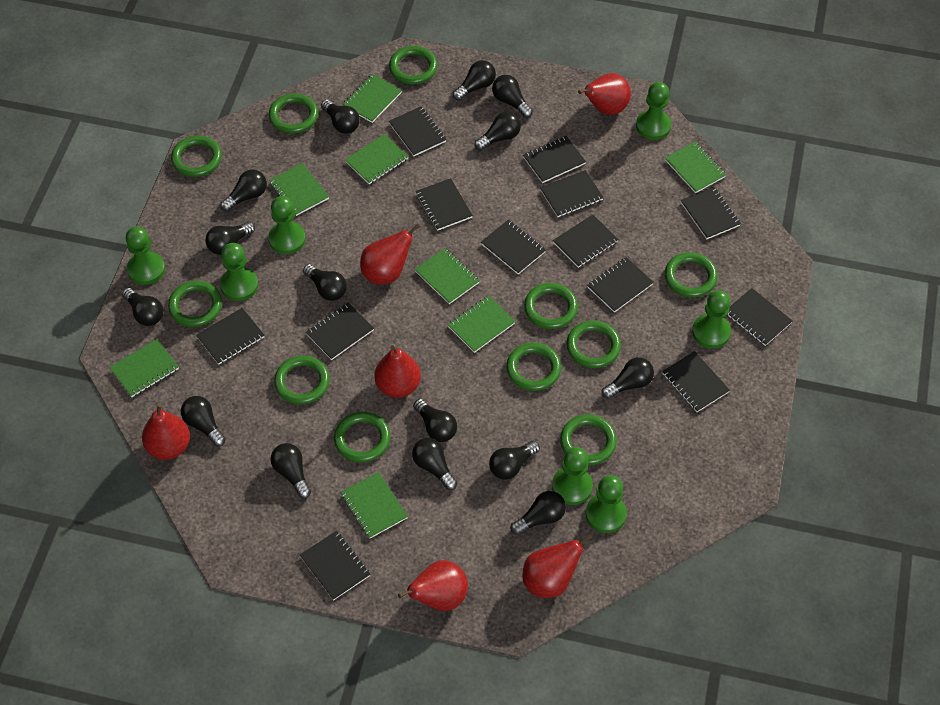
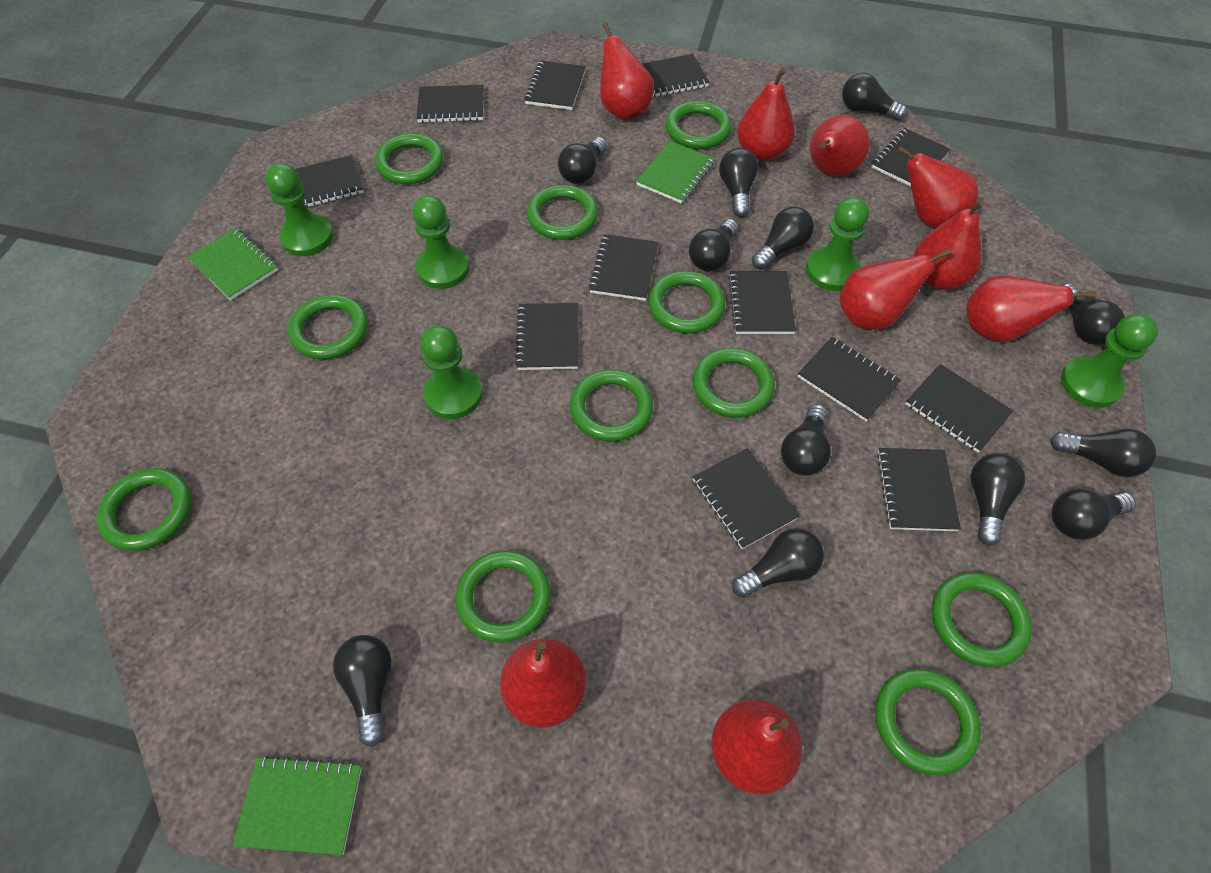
black light bulb: [122,288,163,326] [181,396,226,446] [205,221,255,255] [220,169,267,212] [270,443,311,499] [303,264,347,301] [321,100,360,134] [412,438,457,490] [413,399,457,442] [453,60,496,101] [474,112,521,151] [489,441,540,480] [492,75,533,118] [510,491,566,535] [601,357,654,399] = 15 -> [333,635,392,747] [558,137,607,184] [689,219,738,272] [719,148,758,217] [732,528,824,598] [752,206,814,270] [781,404,831,476] [842,73,907,121] [970,453,1025,546] [1050,428,1157,477] [1052,489,1136,540] [1063,283,1125,345] = 12
black notebook: [196,308,265,365] [300,531,370,601] [306,303,374,360] [389,107,447,156] [416,178,473,231] [481,220,546,274] [523,136,586,183] [540,170,604,217] [553,215,619,268] [587,257,654,313] [662,351,730,412] [680,187,741,239] [727,288,793,346] = 13 -> [295,155,364,208] [416,85,484,123] [515,303,578,370] [524,60,586,110] [588,234,658,301] [642,54,710,98] [693,448,799,549] [728,271,796,334] [798,337,901,422] [871,128,950,187] [877,448,961,531] [906,364,1013,453] = 12
green notebook: [109,339,179,397] [269,163,329,216] [341,472,408,538] [342,74,402,123] [345,134,409,184] [414,248,480,304] [448,296,516,353] [665,142,726,193] = 8 -> [188,228,279,300] [232,755,362,855] [636,141,715,204] = 3
green pawn: [126,227,165,285] [220,243,258,301] [268,196,306,254] [552,447,593,505] [586,475,627,533] [636,82,671,140] [692,290,731,349] = 7 -> [265,163,333,256] [412,195,469,289] [420,325,483,419] [806,197,869,291] [1061,314,1158,408] = 5
red pear: [142,404,190,460] [360,224,420,285] [374,345,421,398] [398,560,468,611] [522,533,592,598] [578,73,631,115] = 6 -> [500,639,587,728] [600,22,654,119] [711,699,802,795] [737,68,795,161] [810,115,870,176] [839,248,951,330] [897,146,978,228] [914,200,985,290] [967,275,1096,342] = 9

